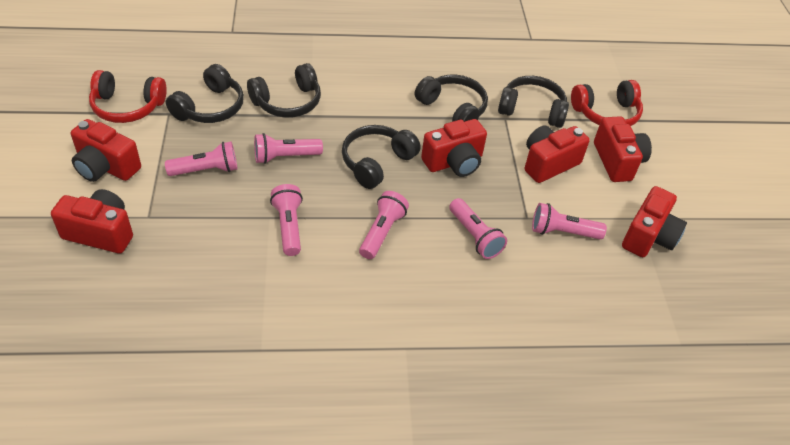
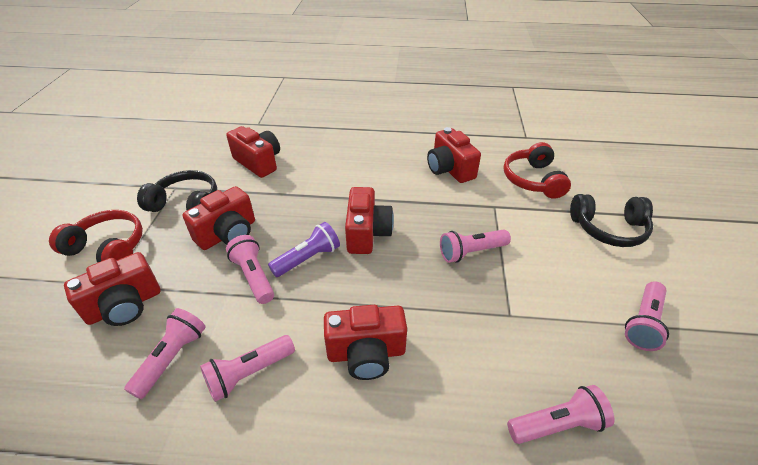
black headphones: [166,64,244,123] [247,63,321,118] [342,125,421,189] [415,74,488,122] [498,76,569,128] = 5 -> [137,170,217,212] [570,194,653,247] = 2
purple flashlight: none = 0 -> [268,222,340,277] = 1

